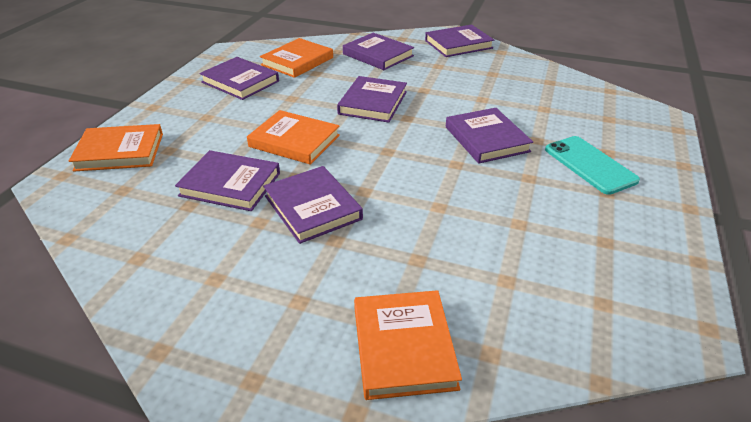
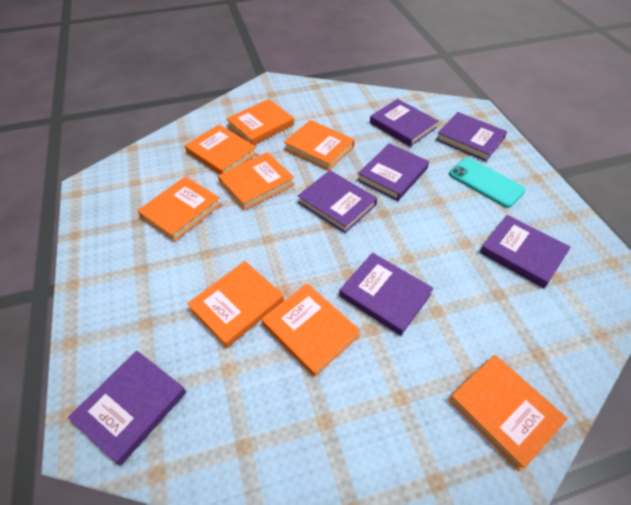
orange book: [69,124,163,172] [247,110,340,165] [260,38,333,78] [354,290,462,400] = 4 -> [137,176,221,242] [185,125,257,175] [187,261,284,348] [218,152,294,210] [226,99,294,145] [262,283,360,377] [284,120,355,171] [448,355,568,471] = 8

